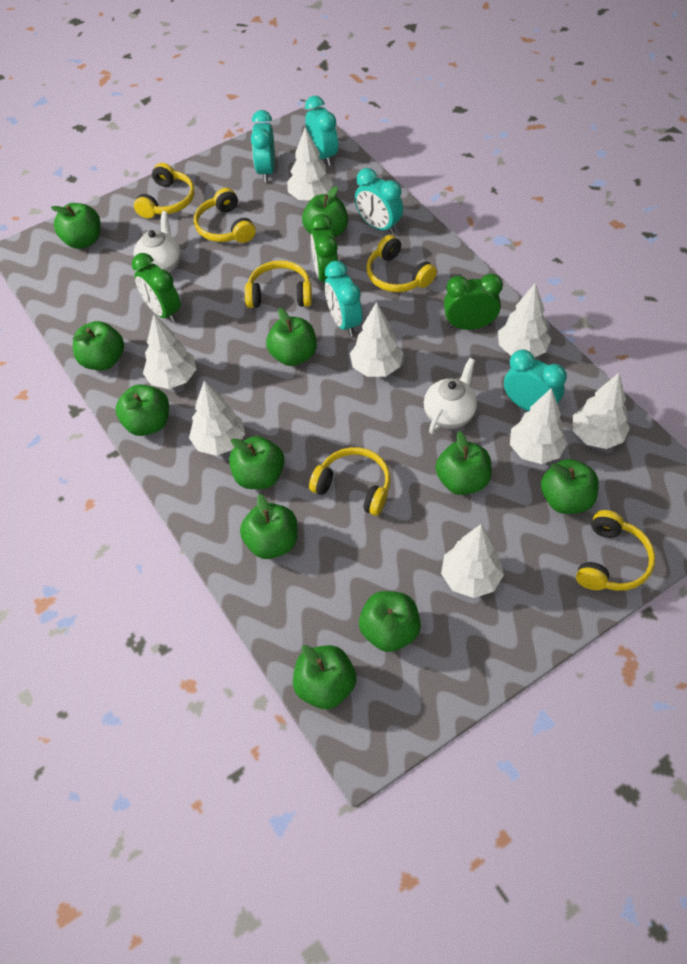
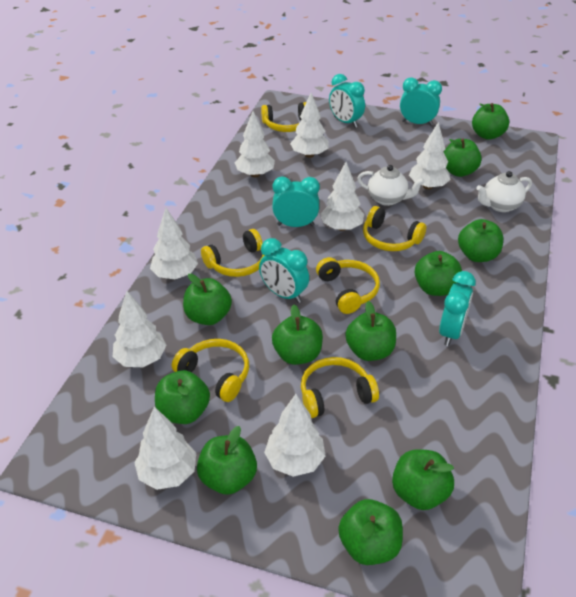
green clock: [132,253,181,323] [310,214,338,282] [444,274,503,330] = 3 -> none = 0

